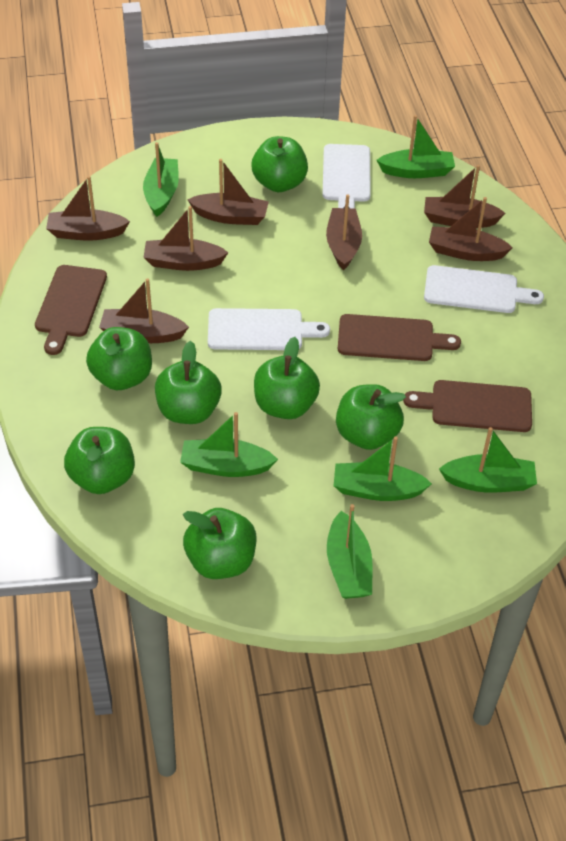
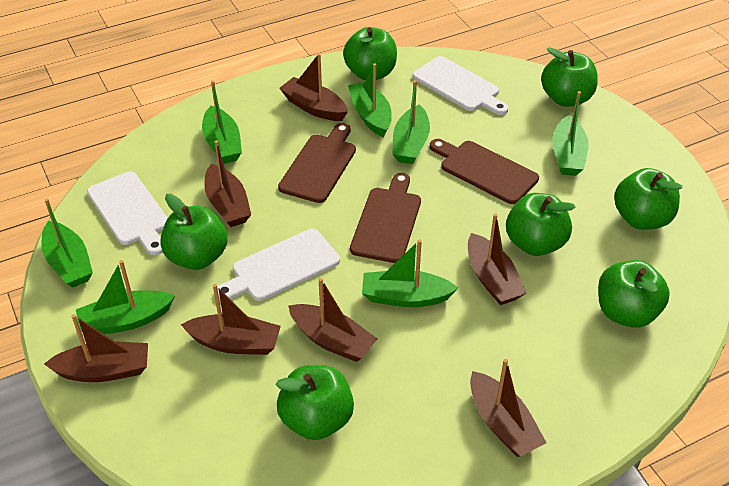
green boat: [143,142,179,217] [180,412,278,477] [327,504,373,599] [334,436,432,501] [376,115,455,178] [439,427,537,493] = 6 -> [41,199,93,288] [76,260,175,334] [202,80,242,164] [348,63,392,137] [362,240,458,307] [392,80,430,164] [552,91,589,176] = 7

